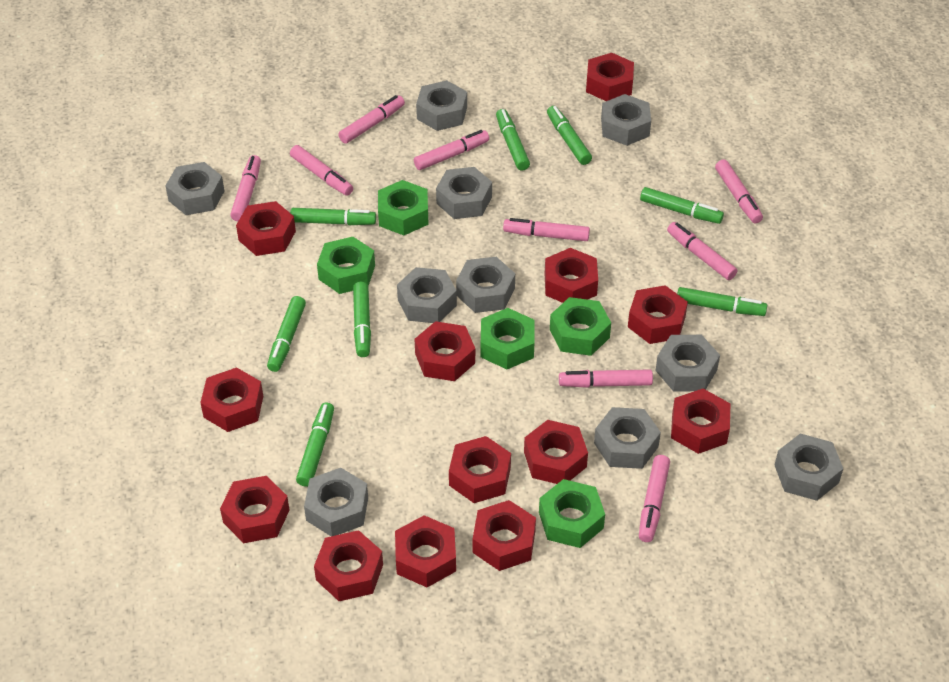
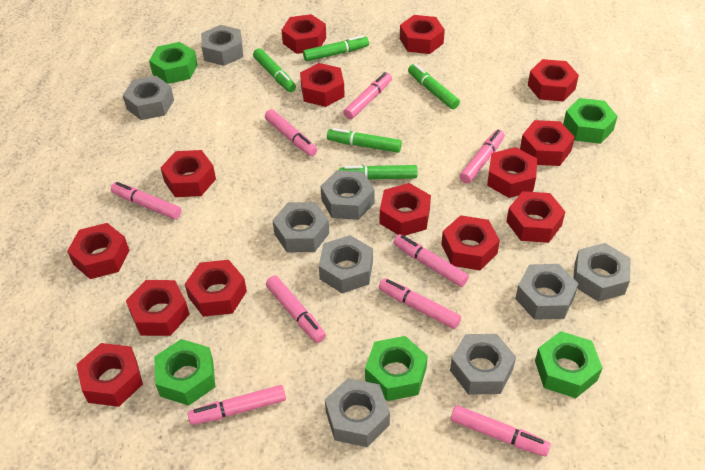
green marker: [267,296,306,372] [290,208,376,225] [296,403,334,487] [353,282,371,357] [496,109,530,171] [547,106,592,165] [640,187,724,224] [677,287,767,316] = 8 -> [253,48,296,92] [303,35,369,61] [327,128,402,153] [339,165,418,179] [408,64,460,109] = 5
grey nut: [165,162,224,215] [304,468,368,536] [397,267,457,323] [416,80,467,131] [436,167,492,219] [456,257,515,313] [594,407,661,469] [601,94,651,146] [655,335,720,392] [775,433,844,501] = 10 -> [123,76,174,120] [201,25,243,66] [272,202,329,252] [319,235,373,293] [321,170,374,220] [325,378,390,447] [450,334,516,395] [515,264,578,320] [573,243,631,302] = 9
red nut: [200,367,263,432] [220,476,290,543] [236,201,296,256] [314,530,383,601] [395,515,456,587] [414,321,475,381] [449,436,511,503] [473,500,536,571] [524,420,588,484] [545,248,598,303] [586,53,634,101] [628,285,688,344] [671,389,730,454] = 13 -> [67,223,129,279] [76,343,143,407] [126,280,190,336] [160,150,216,197] [185,260,247,317] [281,14,326,54] [300,63,345,107] [380,183,431,236] [400,15,445,54] [441,215,500,270] [487,147,538,198] [506,191,565,243] [520,120,575,166] [528,59,579,102] = 14

